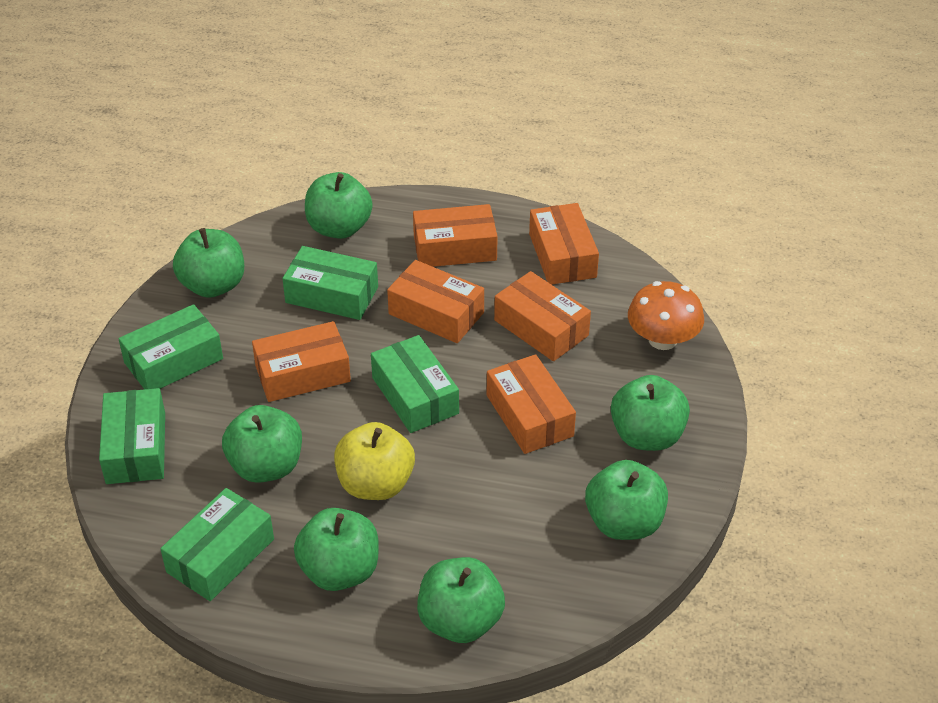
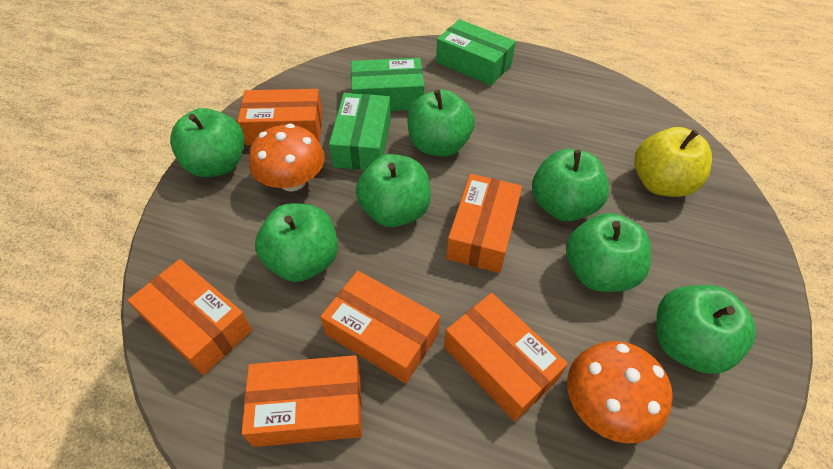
green box: [99,388,165,484] [118,304,223,389] [160,488,274,601] [282,246,378,320] [371,335,459,433] = 5 -> [329,93,391,170] [351,58,424,111] [436,19,516,86] = 3
orange mushroom: [628,281,704,350] = 1 -> [249,124,325,192] [567,341,673,444] = 2

